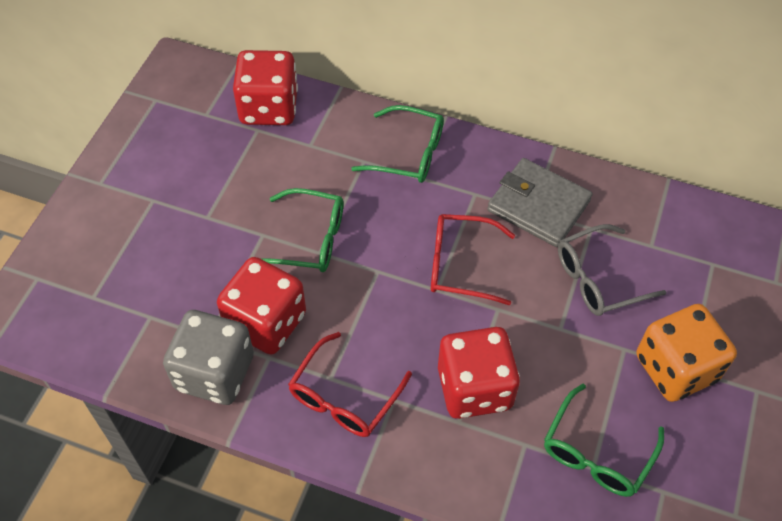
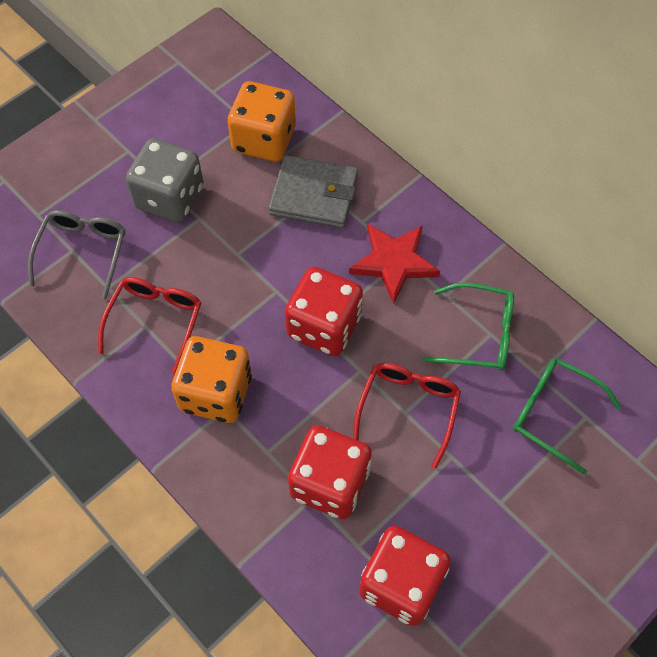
green glasses: [262,188,343,272] [351,105,444,183] [544,384,664,497] = 3 -> [424,282,514,371] [513,358,621,475] = 2
orange dice: [637,304,737,402] = 1 -> [171,336,252,423] [228,81,296,162] = 2
red star: none = 0 -> [349,224,440,304] = 1

